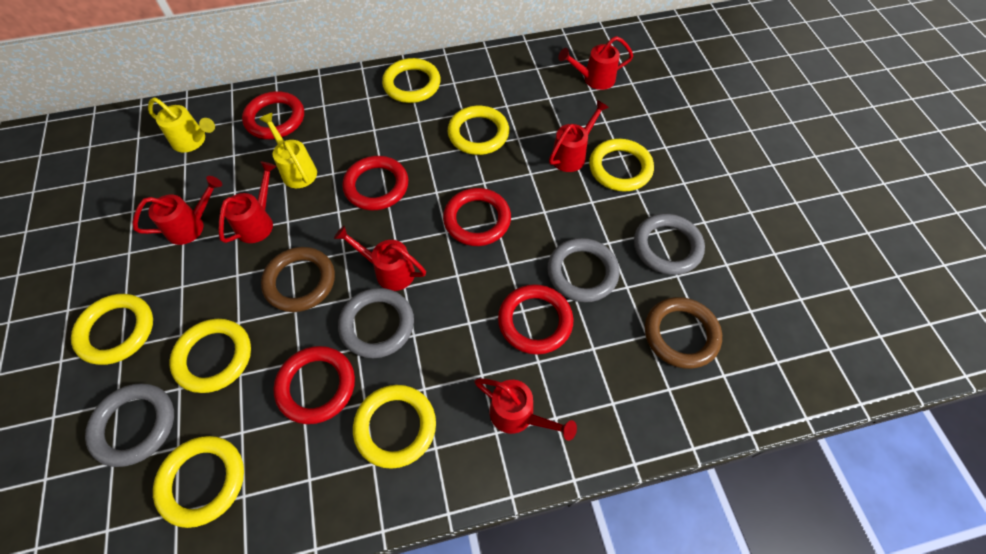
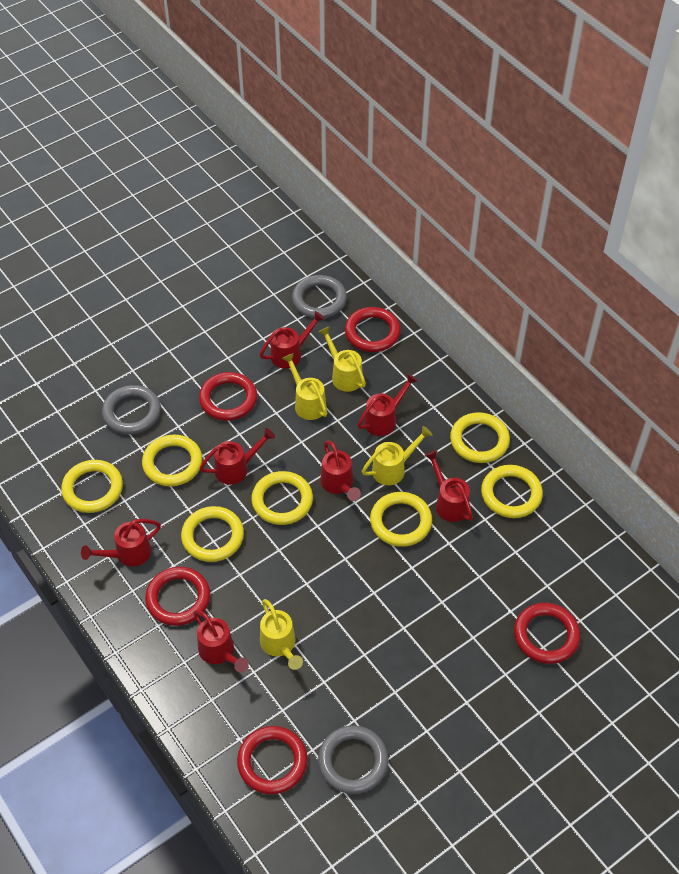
brown ring: [261,247,335,312] [645,297,722,369] = 2 -> none = 0
grey ring: [85,383,174,467] [338,288,414,358] [547,238,619,302] [634,214,705,275] = 4 -> [102,385,161,434] [292,275,347,318] [318,725,388,794] = 3
red watering can: [132,176,222,245] [218,162,277,243] [334,226,426,291] [474,378,577,441] [549,100,609,172] [558,36,633,90] = 6 -> [81,519,161,567] [193,610,249,673] [200,428,275,485] [260,311,325,369] [321,441,361,501] [357,373,418,436] [425,450,473,522] = 7
yellow watering can: [148,98,215,153] [259,113,317,188] = 2 -> [260,599,303,670] [282,353,327,420] [318,326,366,392] [362,426,432,485] = 4

